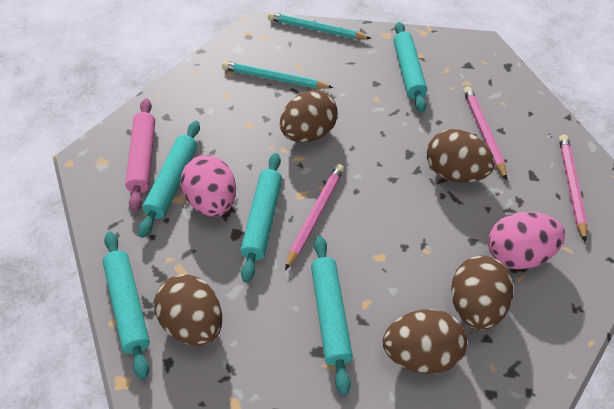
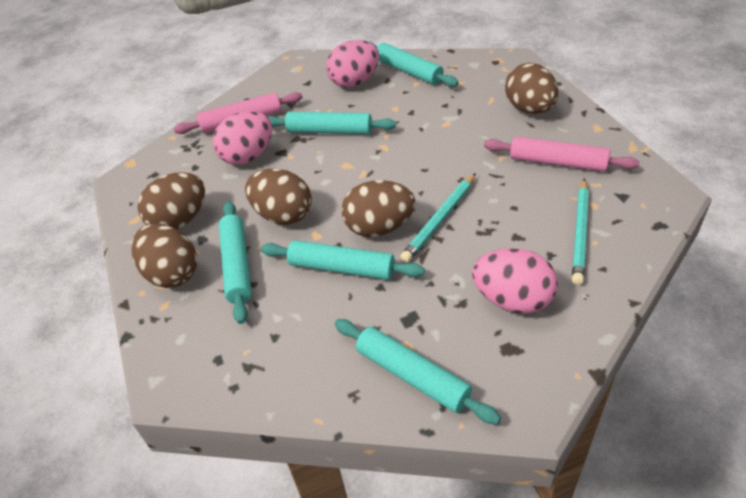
pink egg: [181,155,236,216] [488,212,565,269] = 2 -> [212,111,272,165] [326,40,379,87] [472,248,558,314] = 3
pink pencil: [285,164,344,270] [463,87,507,180] [559,134,587,242] = 3 -> none = 0
pink rolling pin: [125,98,155,212] = 1 -> [174,92,303,134] [484,137,640,172] = 2

